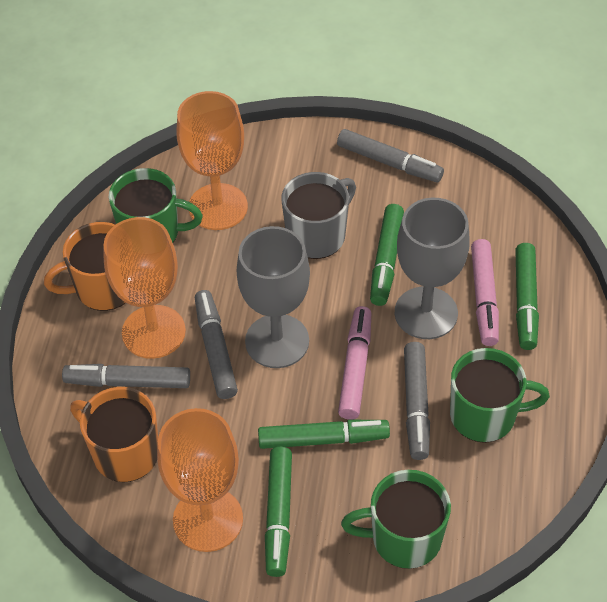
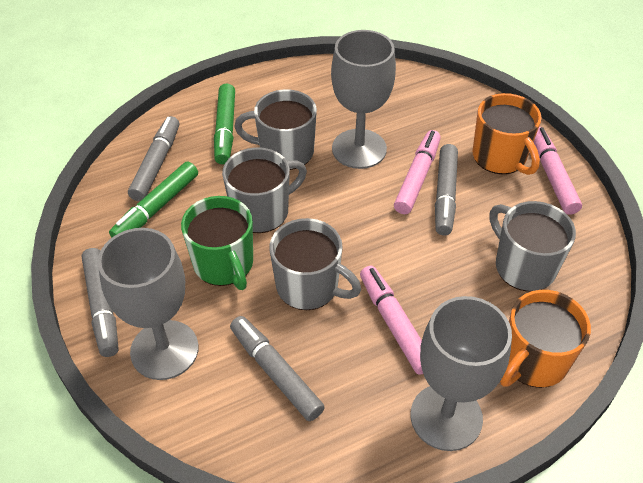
green marker: [258,420,390,449] [265,447,292,577] [370,204,404,306] [515,243,539,350] = 4 -> [109,161,198,238] [214,83,235,164] = 2
green mug: [109,168,203,243] [341,470,451,569] [450,348,550,443] = 3 -> [181,196,253,290] = 1
grey goblet: [236,226,310,368] [395,198,470,339] = 2 -> [98,228,199,380] [331,30,396,169] [411,296,512,451] = 3
grey mug: [282,172,356,259] = 1 -> [222,147,307,233] [234,89,317,170] [270,218,361,310] [490,201,576,292] = 4
orange goblet: [103,217,186,359] [157,408,243,552] [176,91,248,230] = 3 -> none = 0
pink marker: [338,306,371,420] [471,239,499,346] = 2 -> [360,266,423,375] [394,130,441,214] [534,127,582,215] = 3

